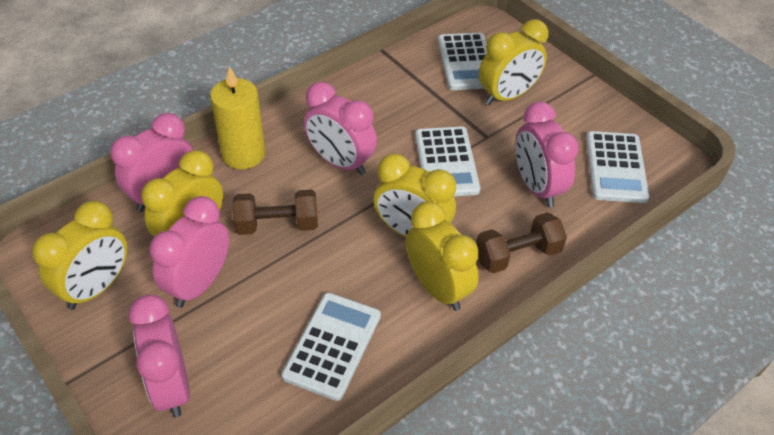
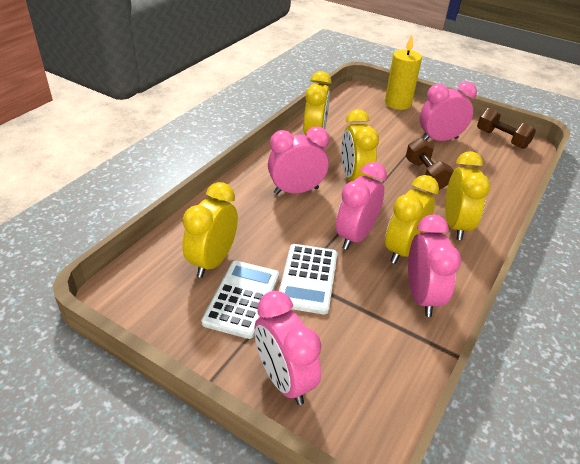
white calculator: [281,293,381,401] [415,126,480,196] [438,33,487,90] [586,131,649,203] = 4 -> [201,261,279,339] [279,244,338,314] = 2

